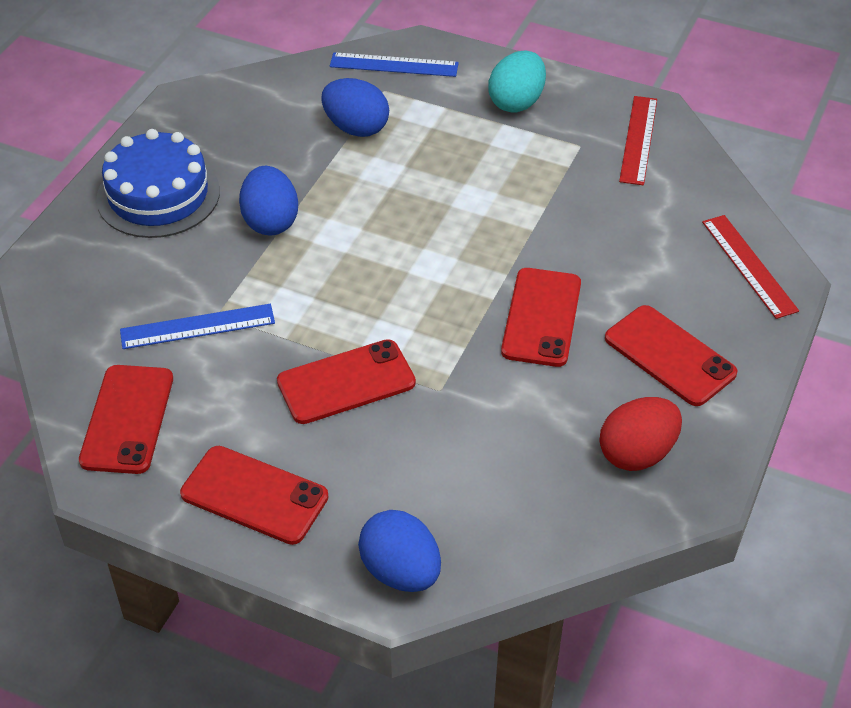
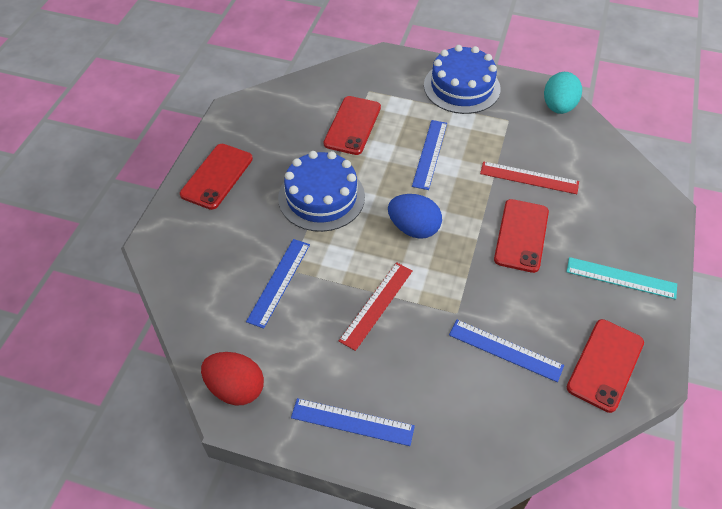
blue cake: [96,129,220,238] = 1 -> [278,151,365,232] [424,45,501,114] = 2
blue egg: [239,166,298,236] [321,78,389,137] [358,510,441,592] = 3 -> [388,194,442,239] = 1
blue ruler: [120,304,275,349] [330,52,459,77] = 2 -> [246,239,310,329] [291,398,415,446] [412,120,447,190] [449,320,564,382] = 4
red phone: [79,365,173,474] [180,446,328,545] [277,339,416,424] [501,268,581,367] [605,305,737,406] = 5 -> [180,144,253,210] [324,96,381,155] [494,199,549,273] [567,319,644,413] = 4
turquoise ruler: none = 0 -> [566,257,677,299] = 1

